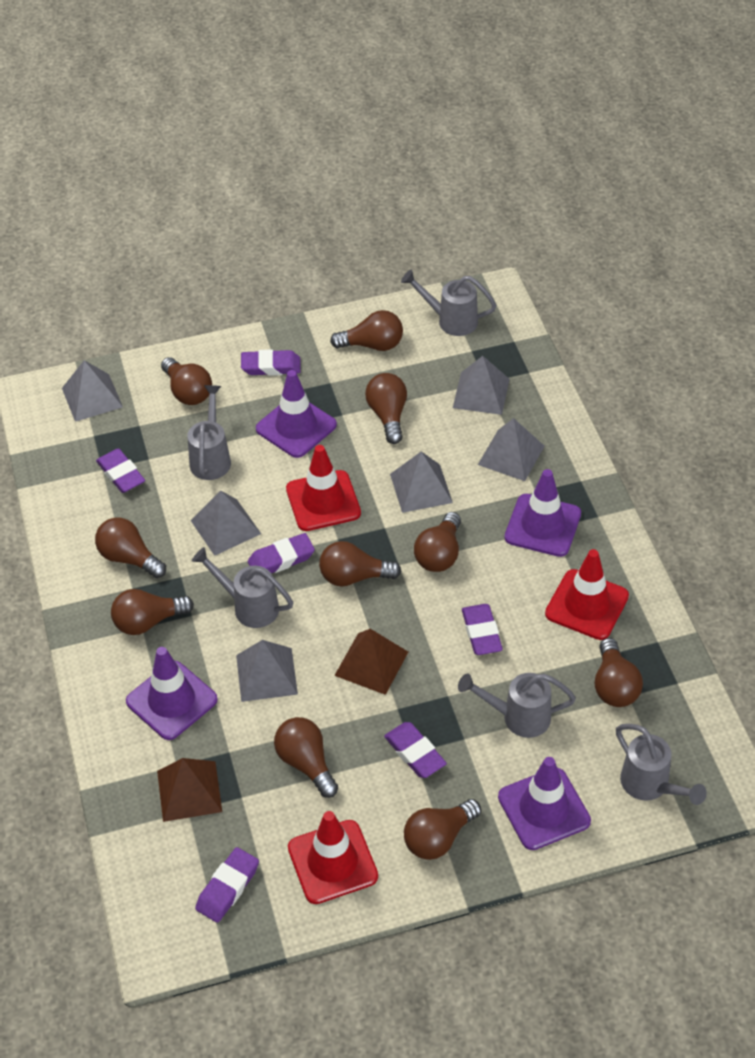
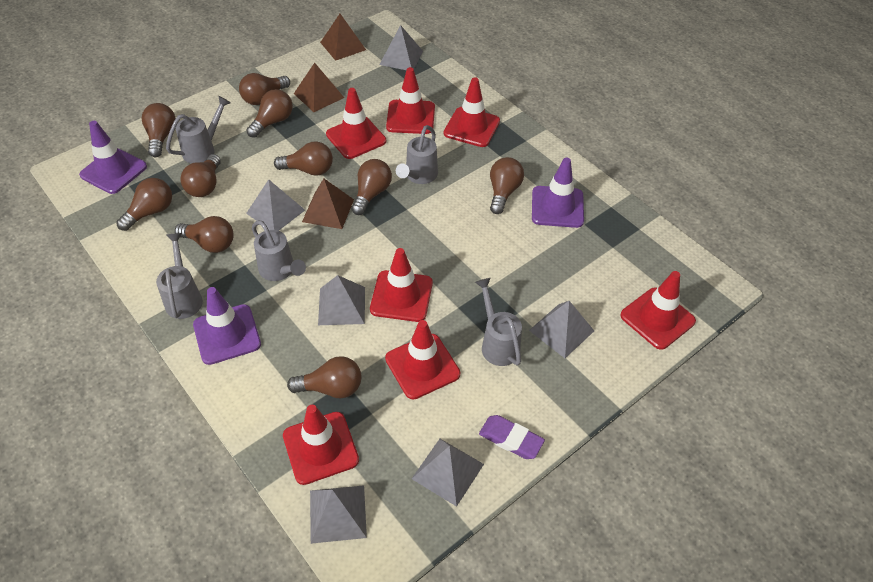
brown pyramid: [157,758,222,822] [334,629,408,695] = 2 -> [294,63,344,112] [302,178,354,229] [320,14,366,61] = 3
purple eraser: [96,448,145,493] [195,847,259,923] [241,349,301,376] [248,533,315,573] [384,722,447,778] [462,604,503,655] = 6 -> [479,415,545,459] = 1
purple traffic cone: [126,647,218,740] [256,370,337,458] [498,757,591,850] [504,469,581,557] = 4 -> [79,121,147,194] [193,287,261,365] [532,158,584,228] = 3
red traffic cone: [286,445,361,531] [288,811,378,904] [545,549,629,640] = 3 -> [283,405,359,485] [326,88,386,159] [370,248,433,322] [385,320,460,399] [386,67,435,134] [444,77,500,147] [620,271,696,350] = 7

